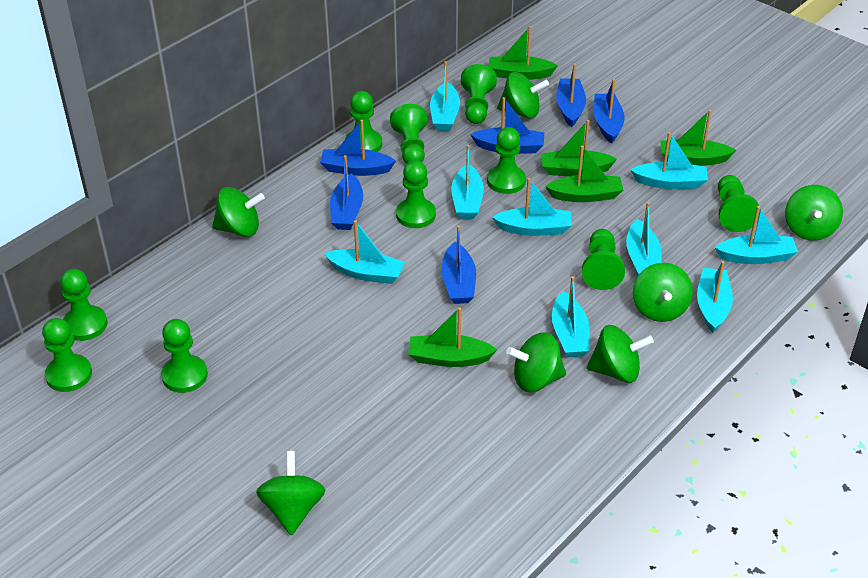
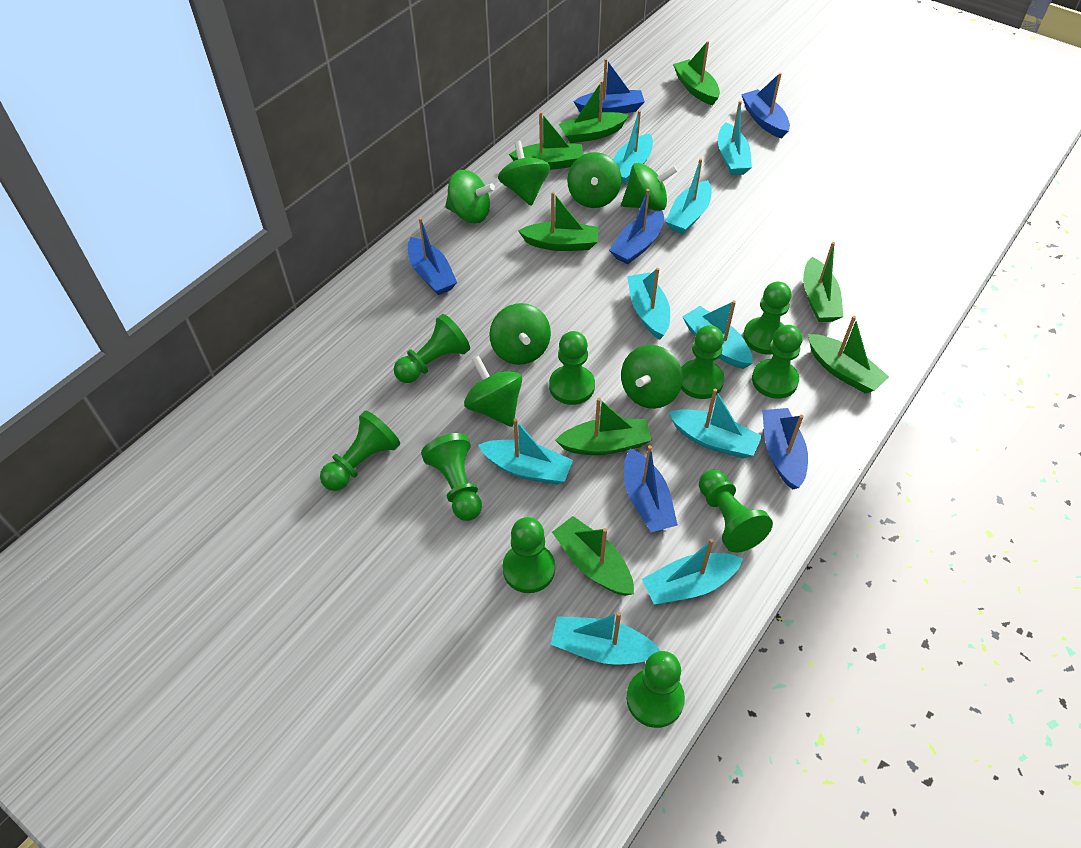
green boat: [408,307,497,367] [489,26,558,80] [541,120,617,176] [545,146,623,202] [660,110,736,166] = 5 -> [509,112,583,170] [518,192,598,251] [552,516,634,596] [555,398,651,455] [559,81,629,143] [673,41,720,105] [803,242,843,322] [808,316,889,393] = 8

